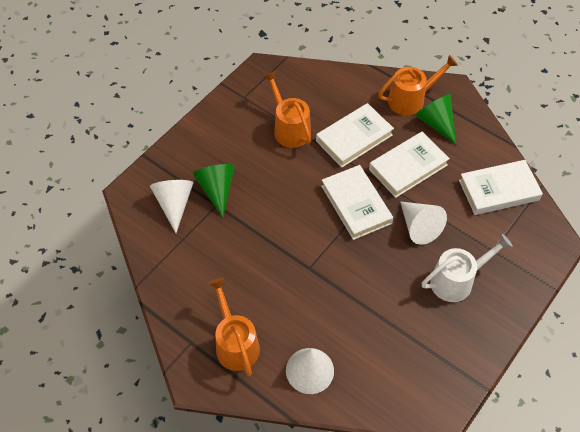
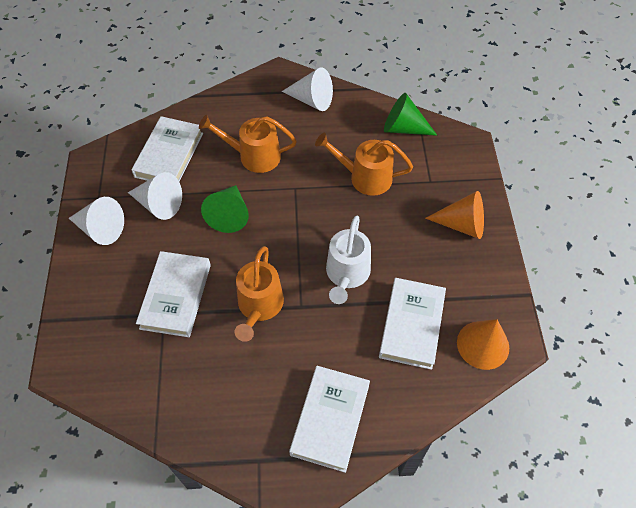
orange cone: none = 0 -> [425,191,484,239] [457,319,509,370] = 2

